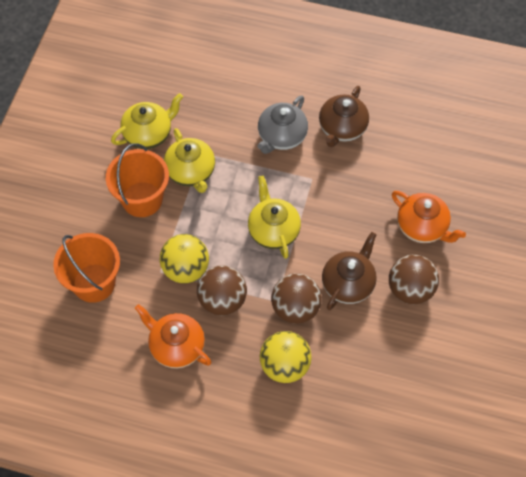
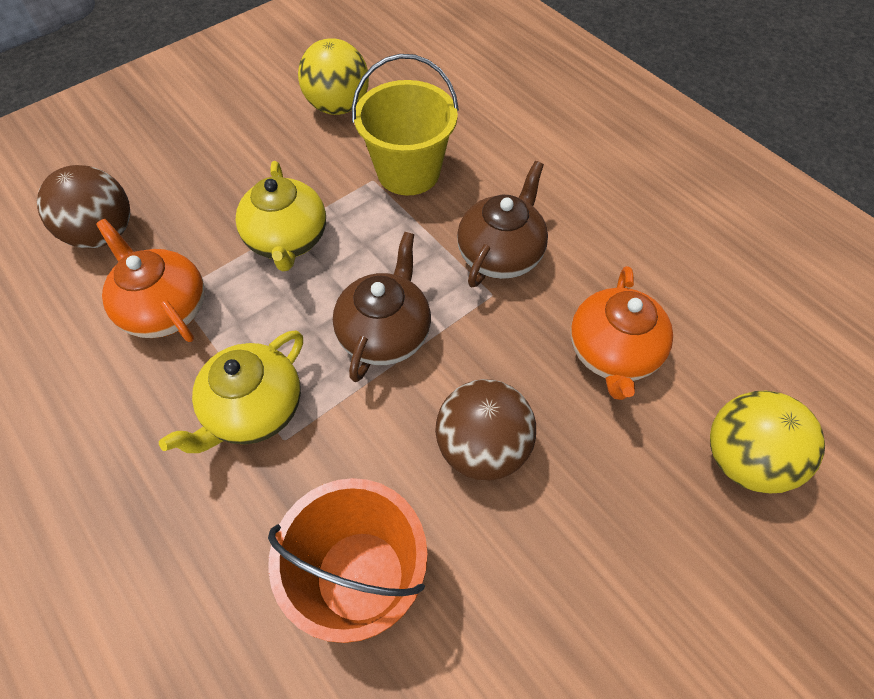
brown ball: [197,265,247,316] [271,273,322,324] [389,254,439,305] = 3 -> [37,165,130,249] [435,379,536,481] = 2
grey teapot: [257,95,308,154] = 1 -> none = 0
orange bucket: [53,233,120,303] [106,143,169,217] = 2 -> [268,478,428,643] = 1
yellow bucket: none = 0 -> [352,54,459,195] = 1
yellow teapot: [111,93,183,149] [164,128,215,193] [248,176,301,259] = 3 -> [159,330,303,453] [235,161,326,271] = 2

